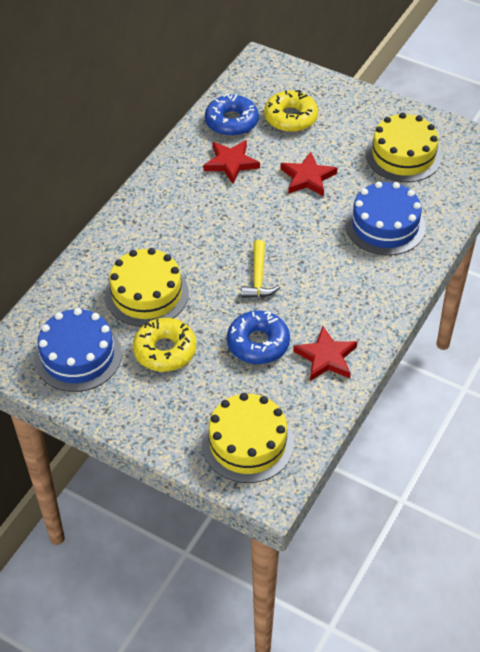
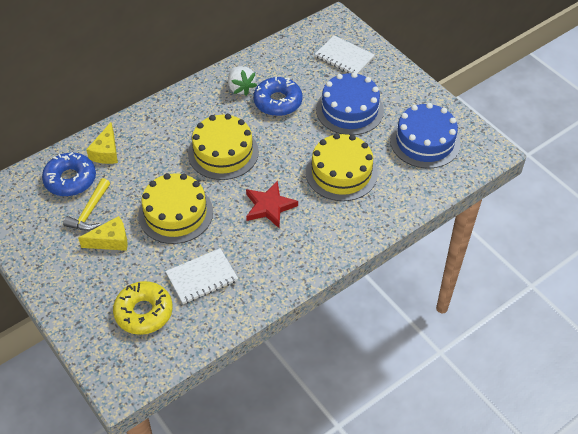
red star: [203,140,260,184] [281,152,337,196] [293,326,358,381] = 3 -> [246,181,298,228] = 1
white notebook: none = 0 -> [166,248,238,304] [315,35,375,74] = 2
white strawberry: none = 0 -> [228,66,257,96] = 1
yellow cheese: none = 0 -> [78,216,127,251] [86,122,118,164] = 2
yellow donut: [133,318,196,372] [264,90,318,132] = 2 -> [113,281,173,335] = 1

